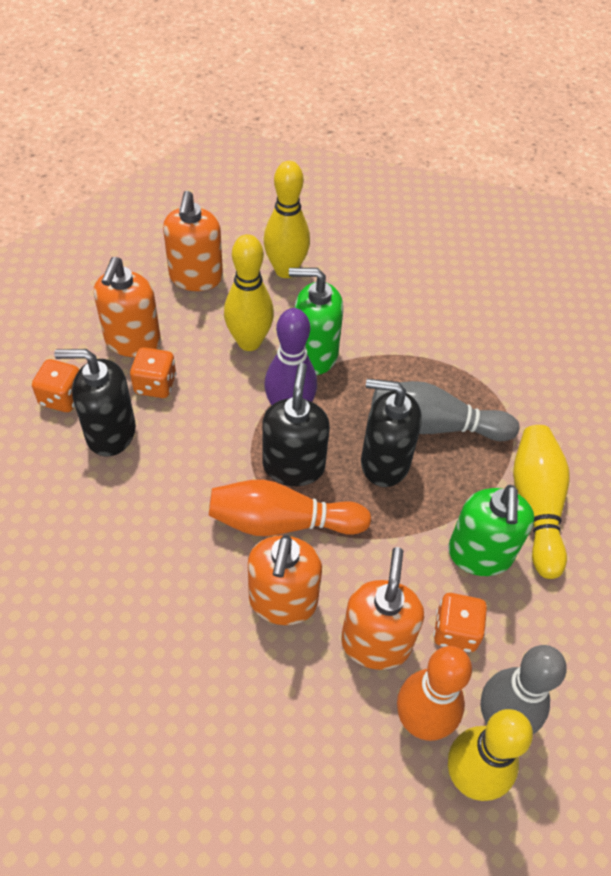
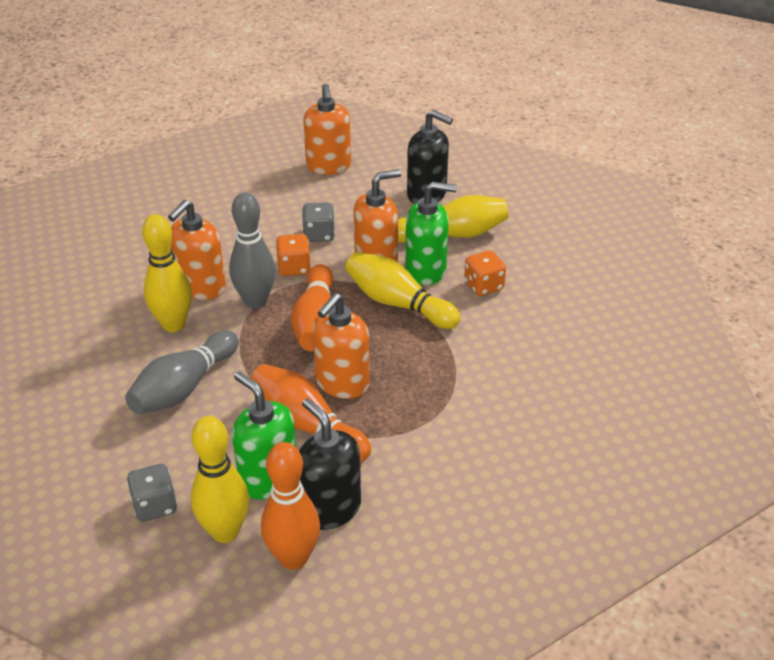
black soap dispenser: [54,349,136,456] [263,363,330,486] [361,379,422,487] = 3 -> [299,398,361,530] [407,110,453,204] = 2
grey dice: none = 0 -> [127,464,177,522] [302,202,335,242] = 2
orange bowling pin: [209,479,371,536] [397,646,472,741] = 2 -> [251,364,371,462] [261,442,320,570] [291,264,333,351] = 3
orange dice: [32,359,79,412] [130,347,176,398] [433,593,487,652] = 3 -> [275,234,311,276] [464,251,506,296] = 2
purple bowling pin: [264,308,317,406] = 1 -> none = 0

